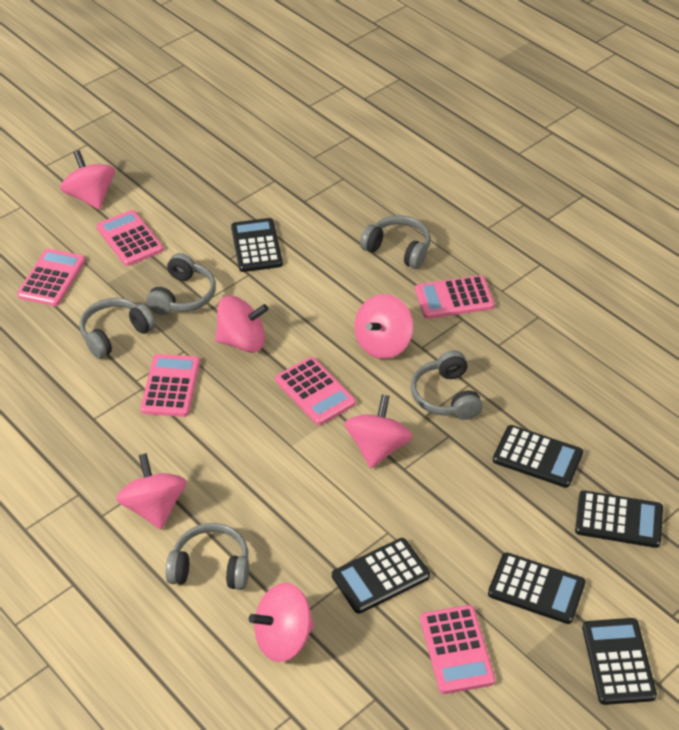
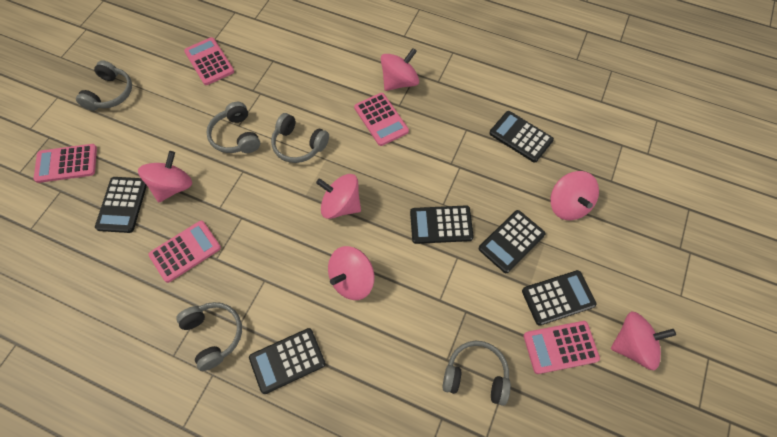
pink calculator: [17,248,85,306] [97,210,164,266] [140,354,200,417] [275,357,356,425] [415,275,494,319] [420,605,495,694] = 6 -> [34,144,97,183] [148,221,221,283] [184,37,234,85] [354,93,409,146] [524,321,600,374] = 5

